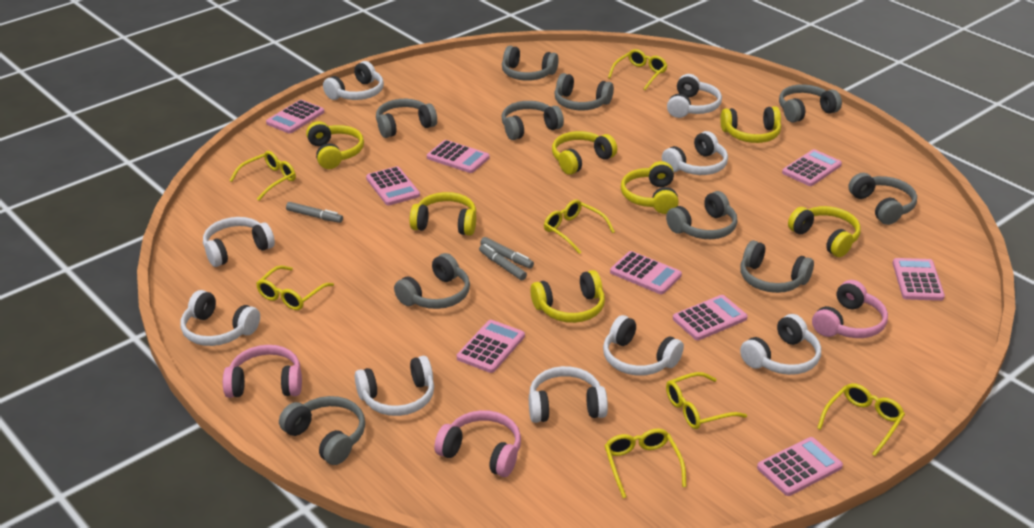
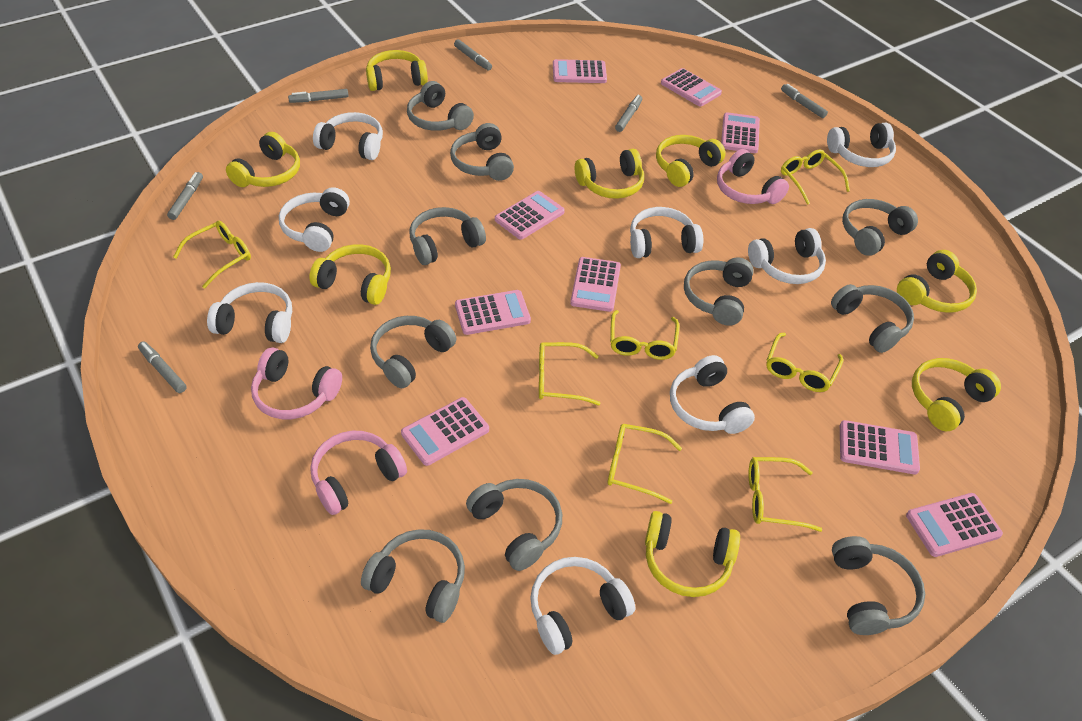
grey marker: [286,202,343,223] [479,244,527,280] [480,237,534,269] = 3 -> [138,341,187,393] [167,172,203,220] [288,89,349,103] [454,39,492,71] [615,95,642,132] [781,84,828,118] = 6
white headphones: [181,290,260,346] [203,217,275,267] [323,61,384,100] [355,356,434,416] [529,366,608,423] [603,315,684,376] [662,131,728,175] [667,74,722,118] [740,314,821,375] = 9 -> [207,282,292,343] [279,187,350,252] [313,112,383,160] [530,557,636,655] [630,207,703,258] [670,355,755,434] [748,228,826,284] [827,123,896,167] = 8
yellow headphones: [306,121,364,169] [410,192,476,236] [530,270,605,323] [552,131,617,175] [621,161,679,214] [720,106,781,143] [788,206,861,257] = 7 -> [226,132,300,187] [309,244,391,305] [366,50,428,91] [575,149,644,199] [645,511,740,597] [656,135,726,187] [897,250,977,313] [912,358,1001,431] = 8

